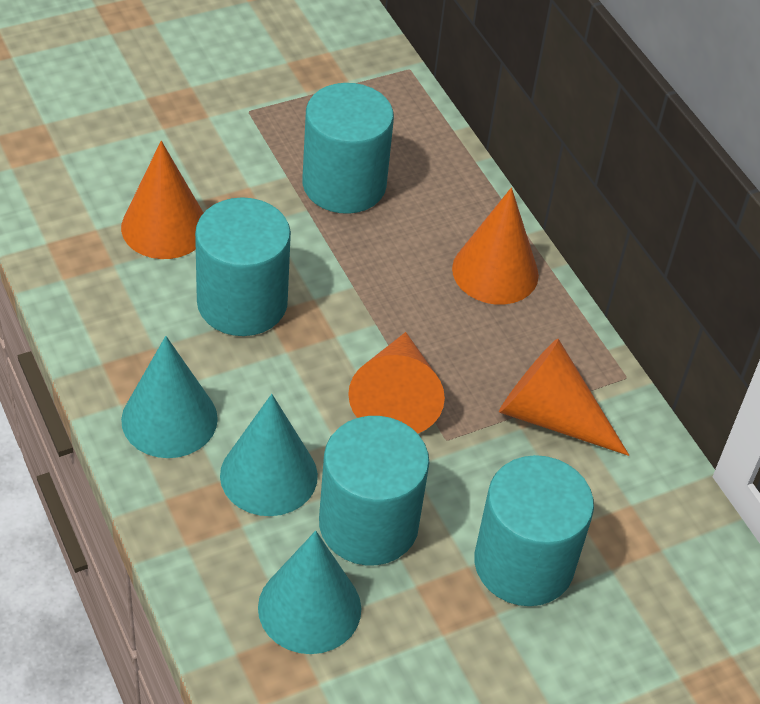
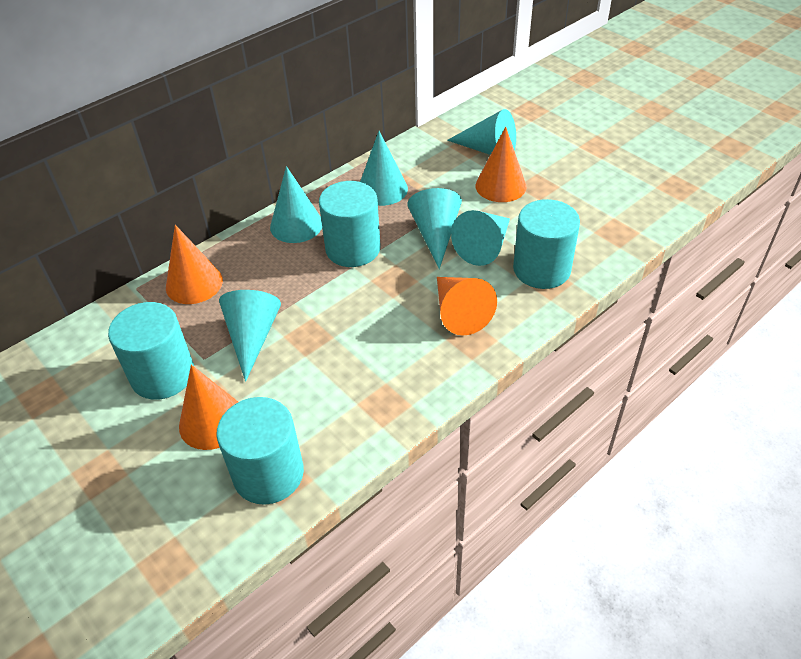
turquoise cone: [121,336,218,458] [220,394,318,516] [258,531,361,654] = 3 -> [219,290,281,382] [270,166,322,243] [360,131,408,206] [408,188,462,269] [447,109,516,155] [451,210,510,266] = 6

